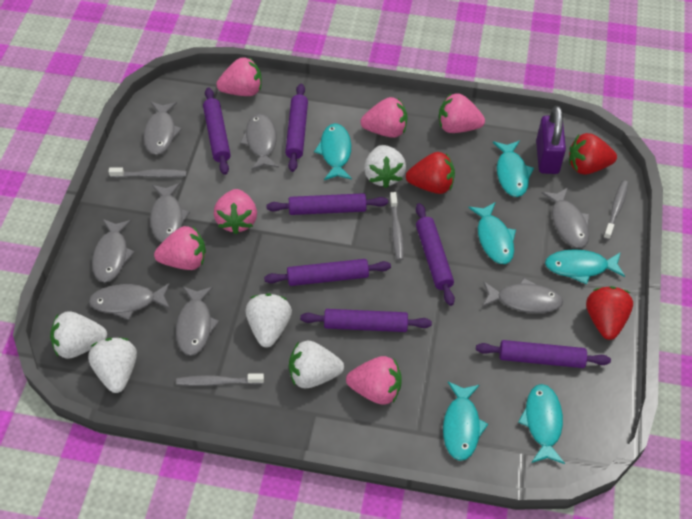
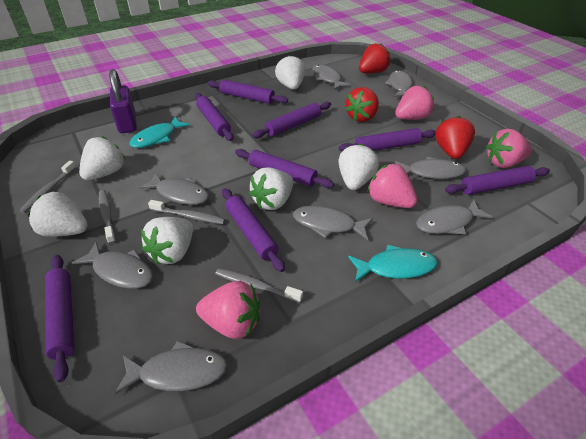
pink strawberry: [154,226,206,270] [214,189,257,234] [216,57,262,96] [346,356,402,405] [360,97,408,138] [439,93,485,133] = 6 -> [196,281,260,339] [368,164,417,208] [395,86,434,120] [486,129,532,168] = 4
purple rolling pin: [203,88,231,175] [264,259,391,286] [267,193,388,215] [285,84,308,172] [300,309,432,332] [416,203,455,306] [476,340,611,368] = 7 -> [45,255,74,382] [195,93,234,141] [208,80,288,104] [222,188,285,272] [235,149,334,188] [252,102,331,138] [339,128,436,151] [445,166,550,195] = 8
turquoise fish: [314,123,352,180] [443,382,488,461] [468,202,516,264] [493,141,534,197] [518,384,565,464] [545,249,625,284] = 6 -> [129,117,190,148] [348,245,437,282] = 2
white strawberry: [50,311,107,359] [88,338,137,393] [245,293,292,347] [289,341,344,388] [364,145,406,188] = 5 -> [28,191,88,237] [79,136,126,180] [141,217,193,264] [249,167,293,210] [275,55,305,90] [338,143,379,190] = 6

